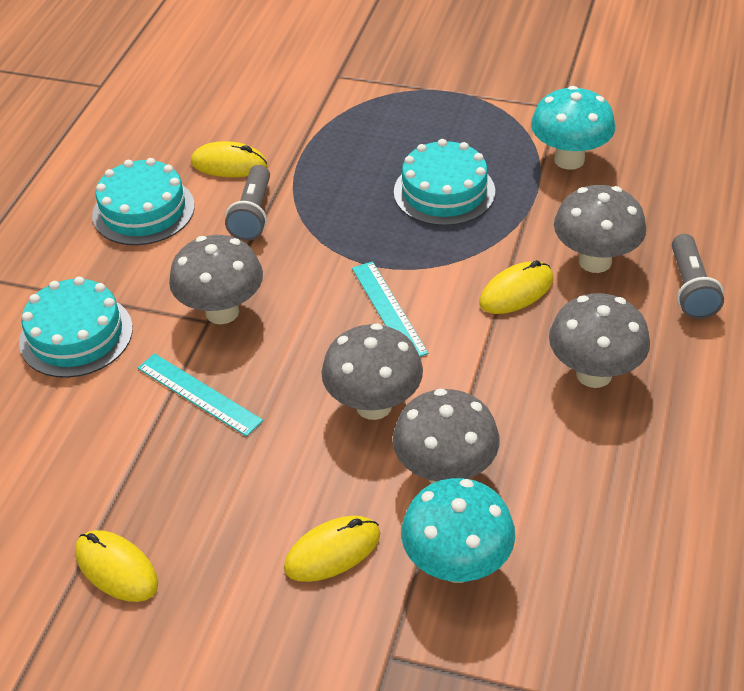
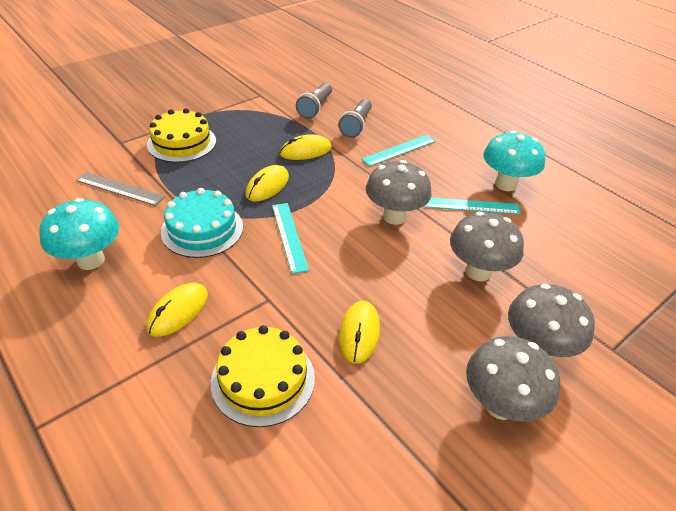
grey mushroom: [169,235,263,324] [321,323,423,420] [392,389,499,483] [549,293,650,388] [554,185,646,273] = 5 -> [366,160,432,225] [450,212,524,281] [466,336,560,422] [508,284,595,357] = 4
grey ruler: none = 0 -> [76,172,165,206] = 1
turquoise cake: [19,277,133,378] [92,158,195,245] [394,139,495,226] = 3 -> [161,188,243,258] = 1
turquoise ruler: [138,353,263,437] [352,261,429,357] = 2 -> [272,203,309,274] [361,135,436,166] [425,197,521,214] = 3
yellow cake: none = 0 -> [147,108,216,163] [211,325,315,427] = 2

